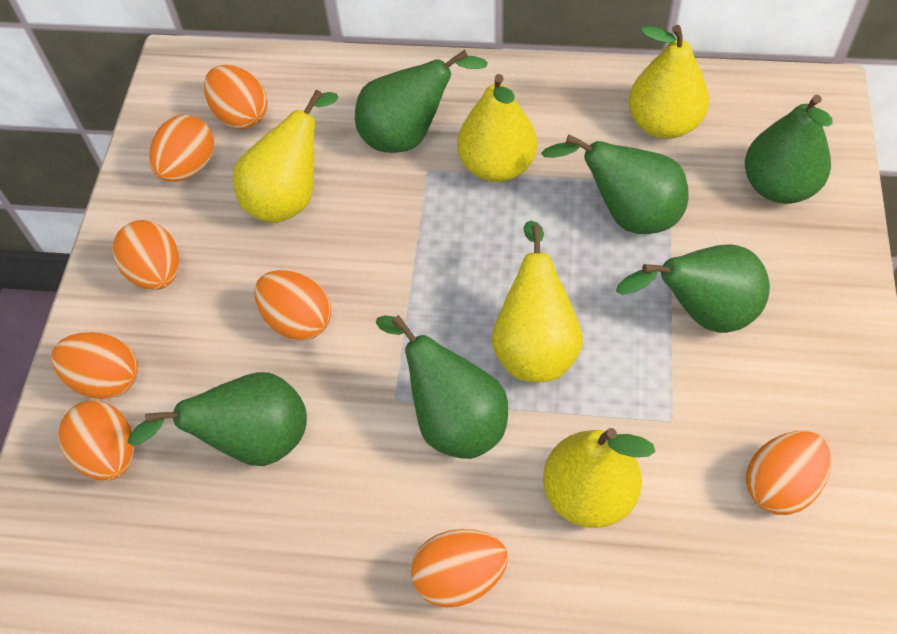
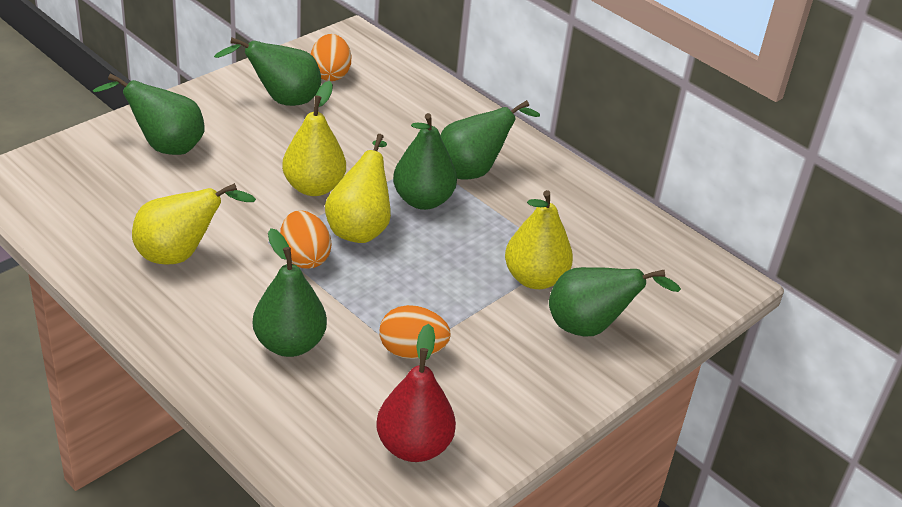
orange egg: [51,332,138,400] [58,400,134,481] [112,220,179,290] [149,115,214,182] [204,65,268,129] [254,270,331,341] [411,529,508,608] [746,431,831,515] = 8 -> [280,211,332,269] [311,34,351,81] [379,305,451,359] = 3
red pear: none = 0 -> [376,324,456,462] = 1
yellow pear: [233,90,338,223] [457,74,537,182] [492,221,583,382] [543,428,655,528] [628,25,709,139] = 5 -> [132,183,256,265] [282,81,346,196] [325,134,391,243] [505,190,573,289] = 4

